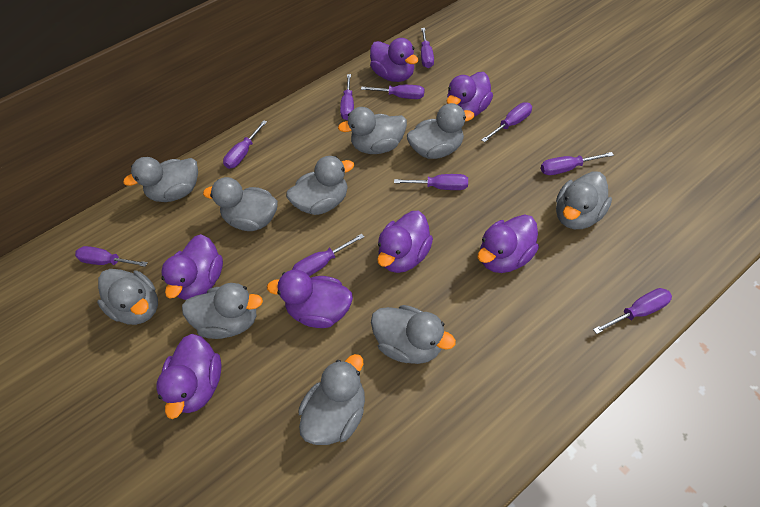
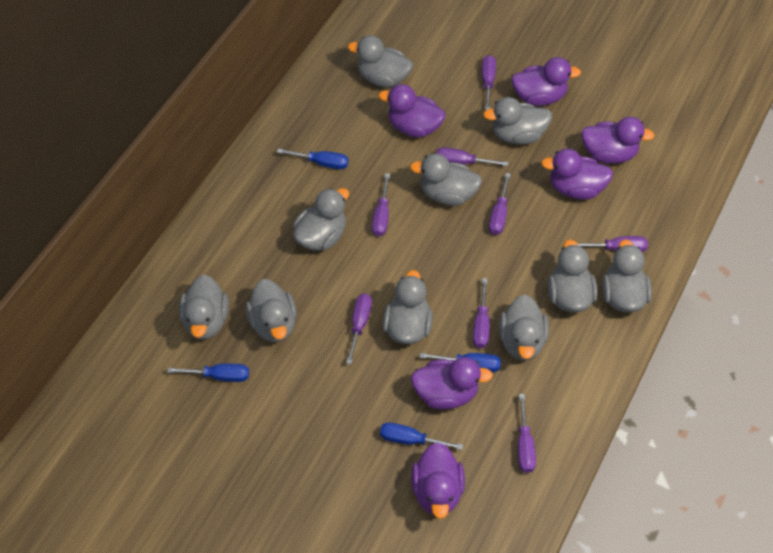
blue screwdriver: none = 0 -> [167,364,249,382] [277,149,349,169] [380,423,463,450] [420,353,501,372] = 4
purple duck: [156,334,221,419] [161,234,223,300] [267,270,353,328] [370,38,419,82] [377,211,433,273] [447,72,493,117] [478,214,539,273] = 7 -> [379,84,445,137] [411,357,493,409] [411,442,465,519] [511,57,581,106] [541,149,613,200] [581,117,655,164] = 6
purple screwdriver: [75,246,148,267] [223,120,267,169] [292,233,364,276] [340,74,354,120] [361,85,424,99] [394,174,468,190] [421,28,434,68] [481,102,532,142] [541,152,614,175] [593,288,672,334] = 10 -> [346,293,372,364] [372,174,390,236] [436,147,508,166] [473,278,490,348] [482,55,496,111] [489,173,511,235] [518,394,536,473] [577,236,648,252] = 8

